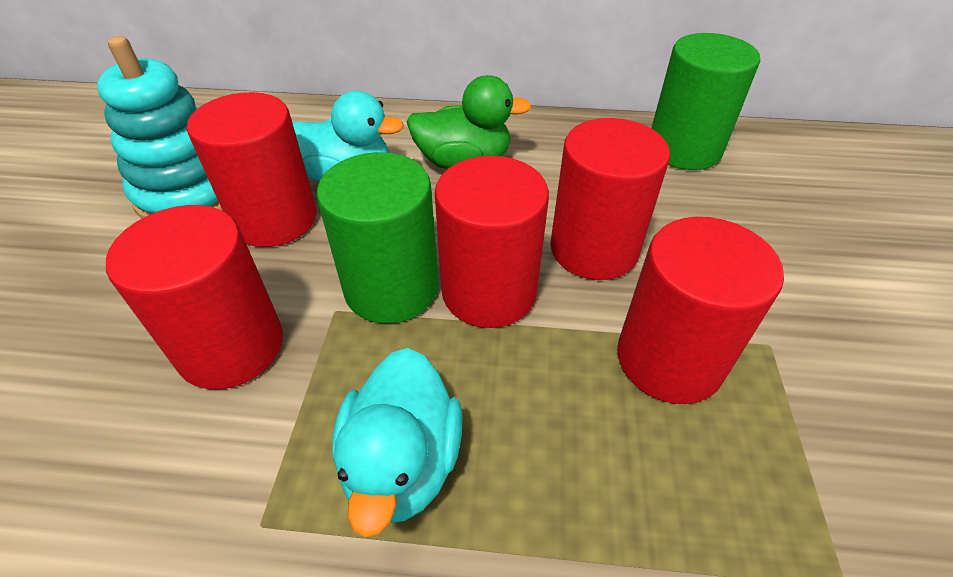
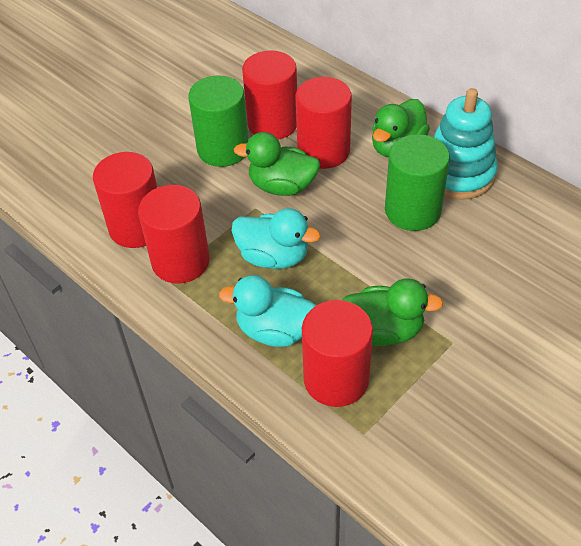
green duck: [406,75,532,169] = 1 -> [234,132,320,196] [343,278,443,346] [372,99,430,158] = 3

